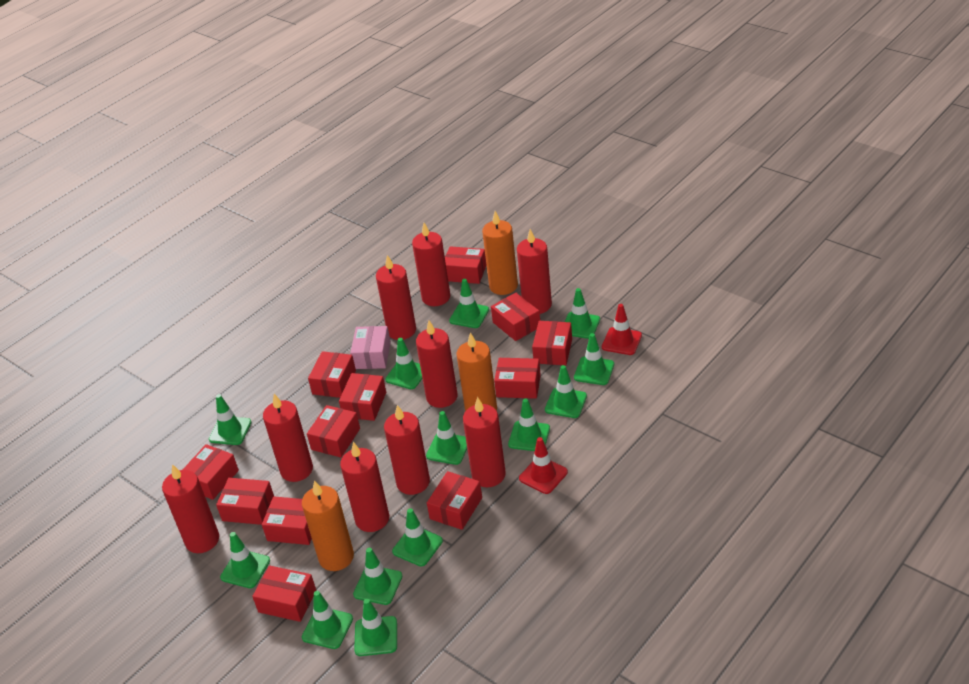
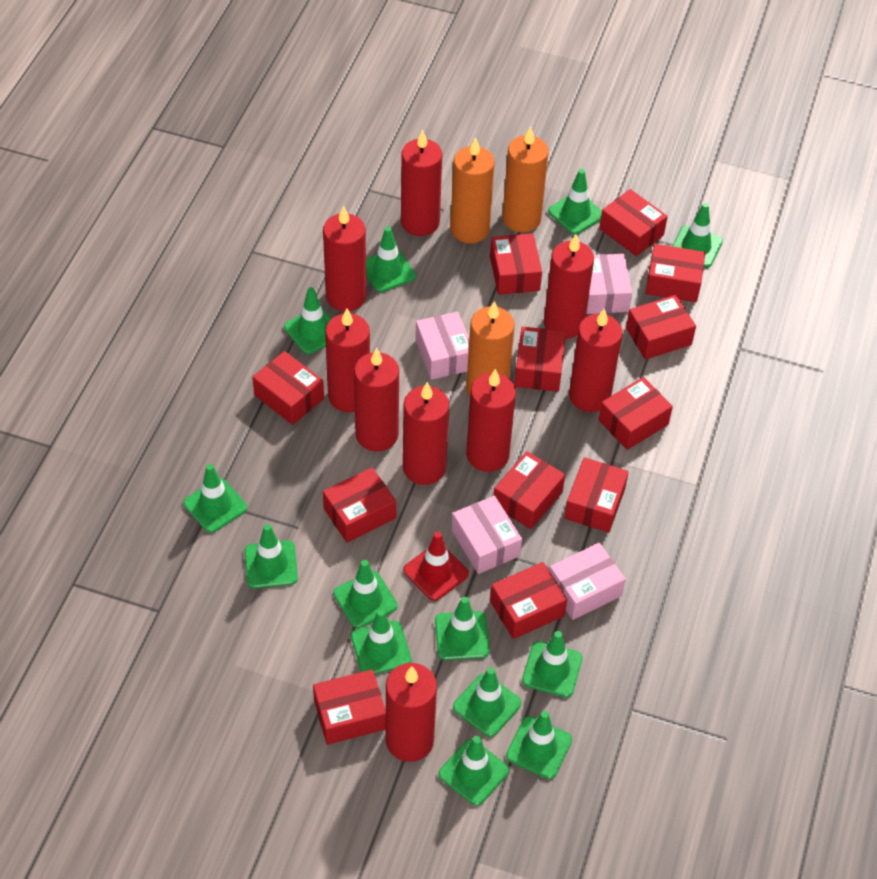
pink box: [350,326,391,369] = 1 -> [416,312,469,380] [452,496,522,574] [549,543,626,620] [586,254,632,314] = 4
red traffic cone: [519,437,568,494] [602,304,642,355] = 2 -> [403,532,469,601] = 1

